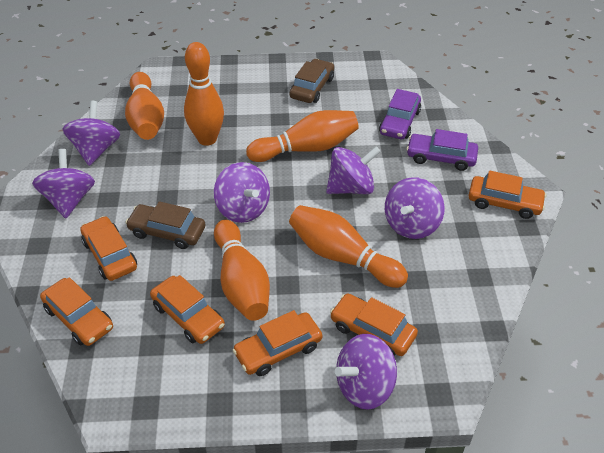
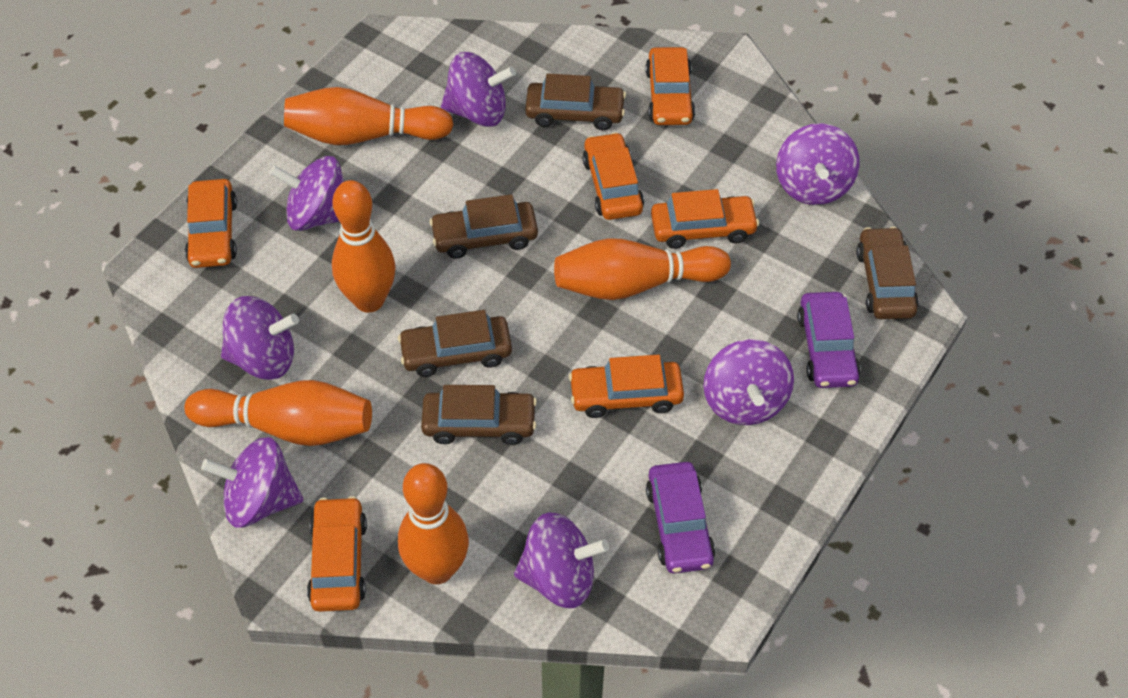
brown car: [125,201,205,249] [290,59,334,103] = 2 -> [398,310,512,377] [421,385,537,445] [430,194,538,259] [525,73,626,130] [856,227,919,319] = 5
purple spinning top: [32,149,95,218] [63,101,120,166] [214,162,270,223] [326,146,381,194] [335,334,397,410] [385,177,445,239] = 6 -> [201,437,303,528] [221,296,299,380] [269,156,344,231] [441,52,516,127] [514,512,609,608] [703,339,794,425] [776,123,859,205] = 7

